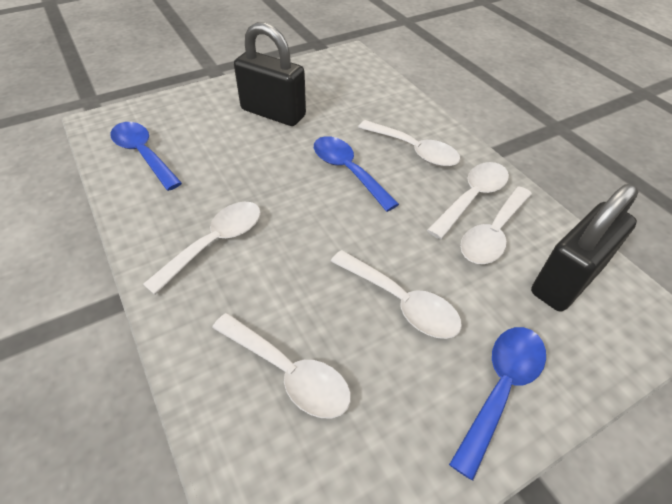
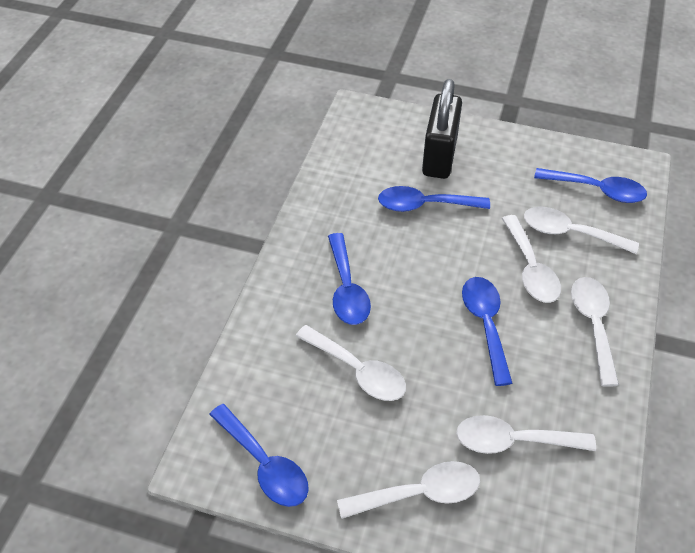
black padlock: [234,22,306,126] [531,184,639,311] = 2 -> [422,79,462,179] = 1
blue spoon: [110,122,182,191] [314,136,399,212] [449,327,546,481] = 3 -> [209,404,309,507] [328,233,371,325] [378,186,490,212] [462,277,513,386] [534,168,647,203] = 5

